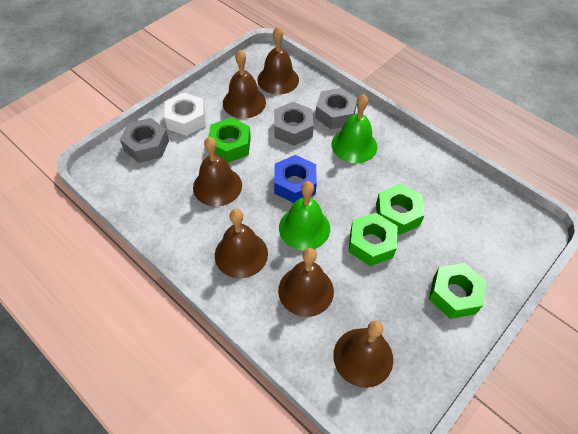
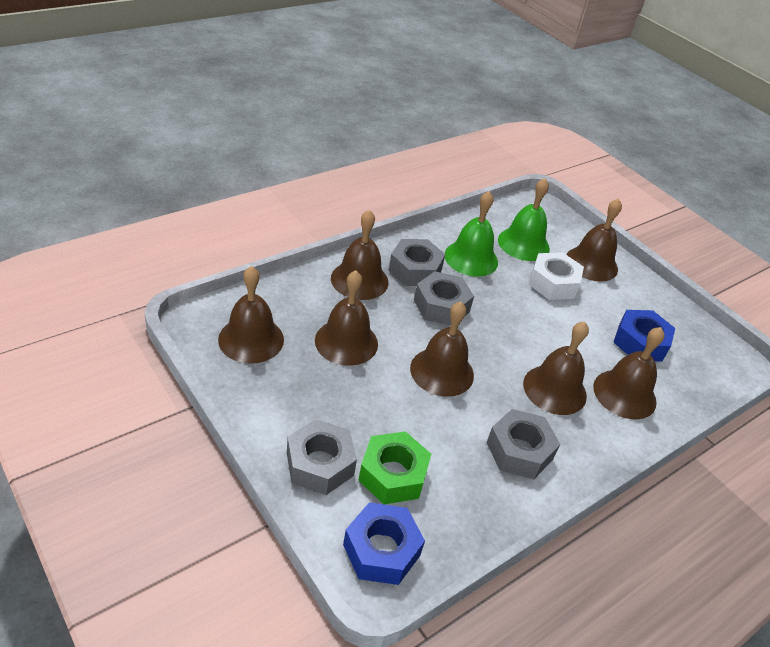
blue nut: [274,155,317,203] = 1 -> [343,502,425,585] [613,310,675,362] = 2
brown bell: [193,137,242,207] [215,209,268,278] [223,50,266,119] [257,27,299,94] [278,248,334,317] [333,320,393,388] = 6 -> [218,266,284,364] [315,270,378,366] [331,210,389,300] [410,302,474,397] [523,321,589,415] [566,198,622,282] [593,327,664,420] = 7
green nut: [208,117,251,163] [349,213,398,266] [376,184,425,235] [429,263,487,319] = 4 -> [358,431,431,505] = 1
grey nut: [120,118,169,163] [274,102,314,146] [315,88,357,129] = 3 -> [287,419,357,495] [389,239,445,286] [414,271,474,325] [486,409,560,479] = 4

